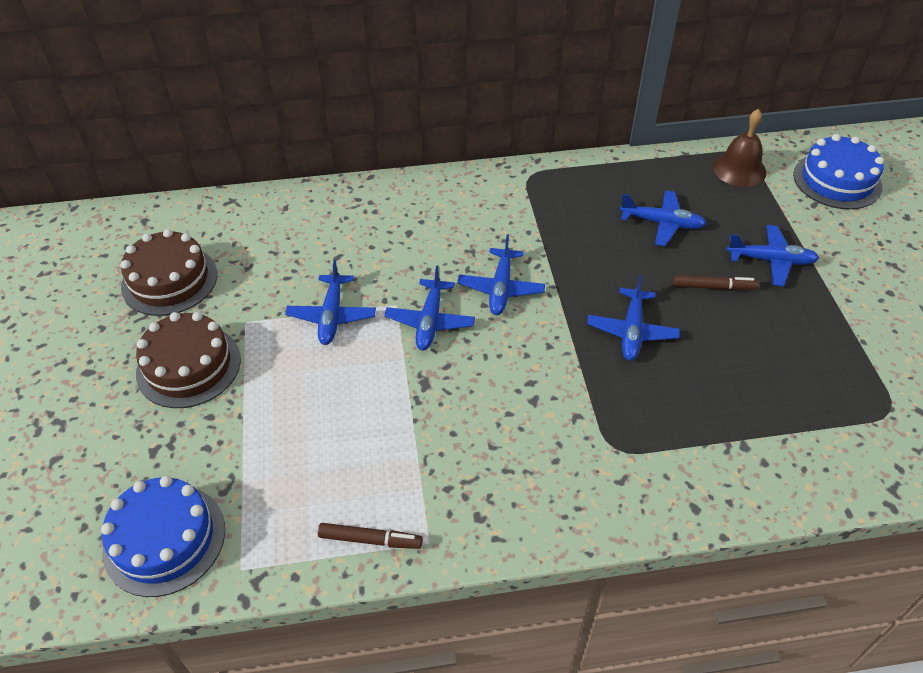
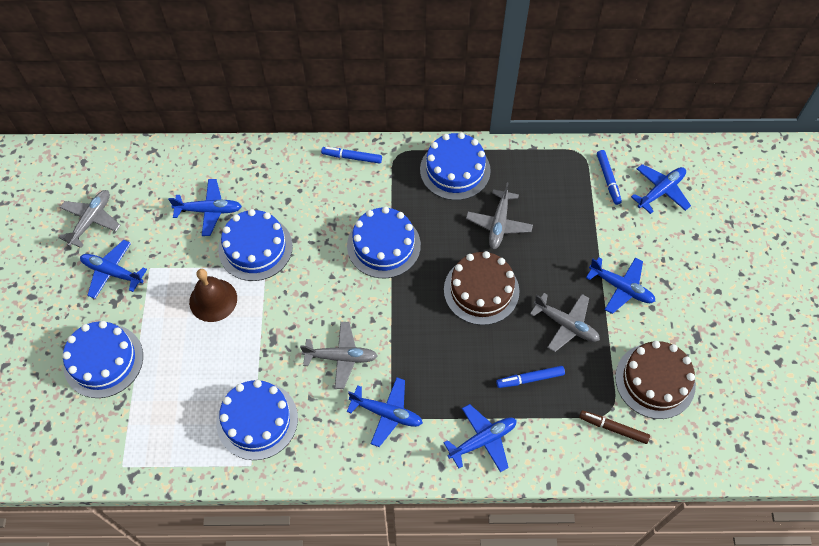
blue cake: [101,476,225,597] [793,134,884,209] = 2 -> [62,321,143,398] [216,380,298,460] [218,209,293,281] [347,207,421,278] [420,132,491,200] = 5
blue marker: none = 0 -> [321,147,382,164] [496,366,565,388] [597,150,622,205] = 3
brown marker: [318,523,423,549] [673,275,759,290] = 2 -> [579,410,650,444] = 1
grey plane: none = 0 -> [58,190,120,248] [300,322,378,389] [466,182,533,249] [530,293,600,352] = 4

